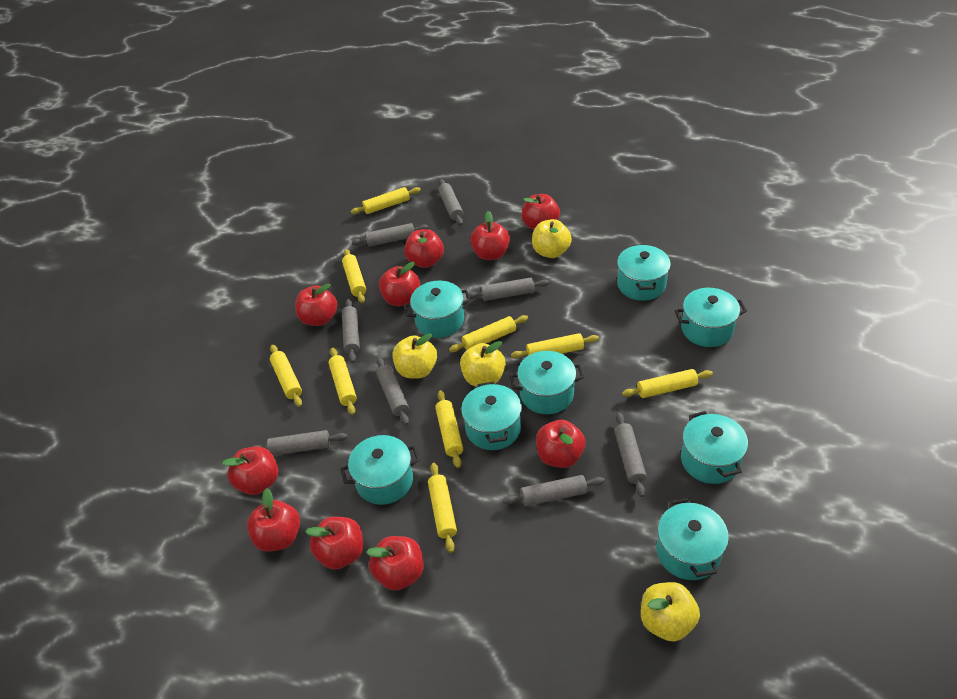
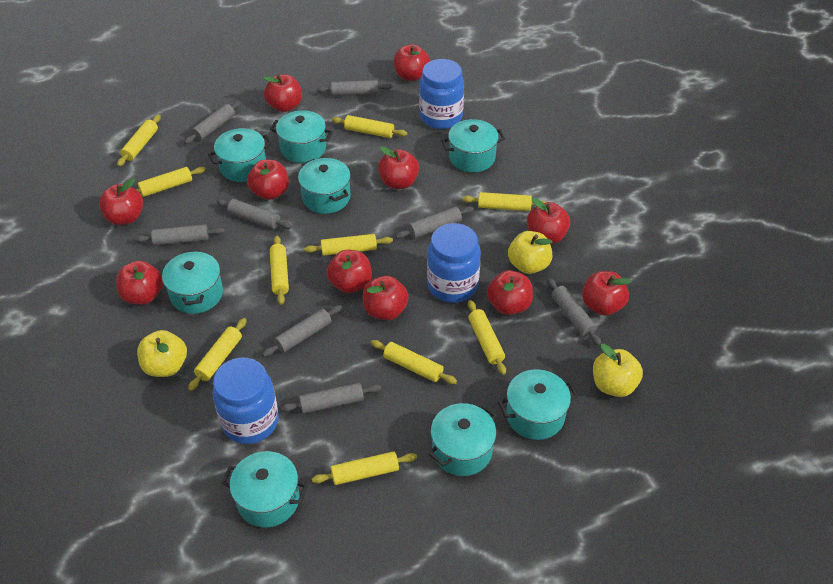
blue jar: none = 0 -> [213,358,279,444] [419,59,464,129] [427,223,481,303] = 3
red apple: [222,447,278,495] [247,488,300,552] [295,284,337,326] [305,517,363,570] [366,536,424,591] [379,262,420,306] [404,229,444,268] [470,211,510,260] [522,194,560,230] [536,420,586,468] = 10 -> [99,178,143,225] [116,261,163,305] [247,160,289,200] [263,75,302,112] [327,250,372,293] [363,276,409,320] [378,146,419,189] [394,44,430,81] [487,270,533,315] [527,198,570,244] [582,271,632,316] = 11
yellow apple: [393,333,437,379] [460,341,506,387] [532,219,572,258] [641,582,700,641] = 4 -> [137,330,187,377] [508,231,552,274] [593,344,643,397] = 3
yellow rolling pin: [270,344,302,407] [328,348,357,415] [342,249,366,303] [351,187,421,214] [428,463,457,553] [435,390,463,468] [449,315,528,352] [511,333,599,359] [622,369,713,398] = 9 -> [117,115,161,167] [136,167,206,197] [188,318,247,391] [270,236,289,305] [304,234,393,256] [312,451,417,485] [332,115,407,138] [371,340,457,384] [462,192,546,211] [468,300,506,375] = 10

